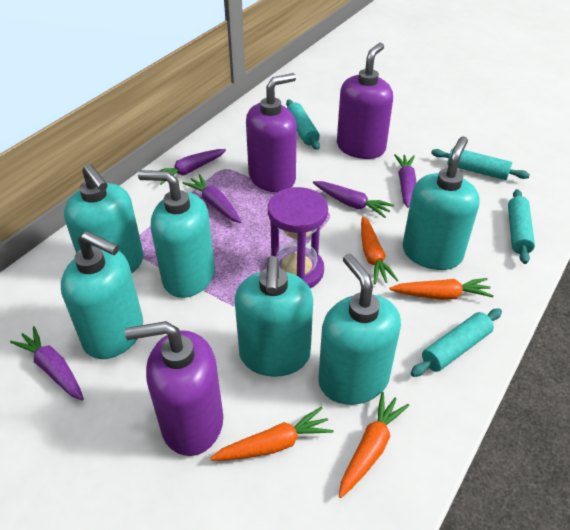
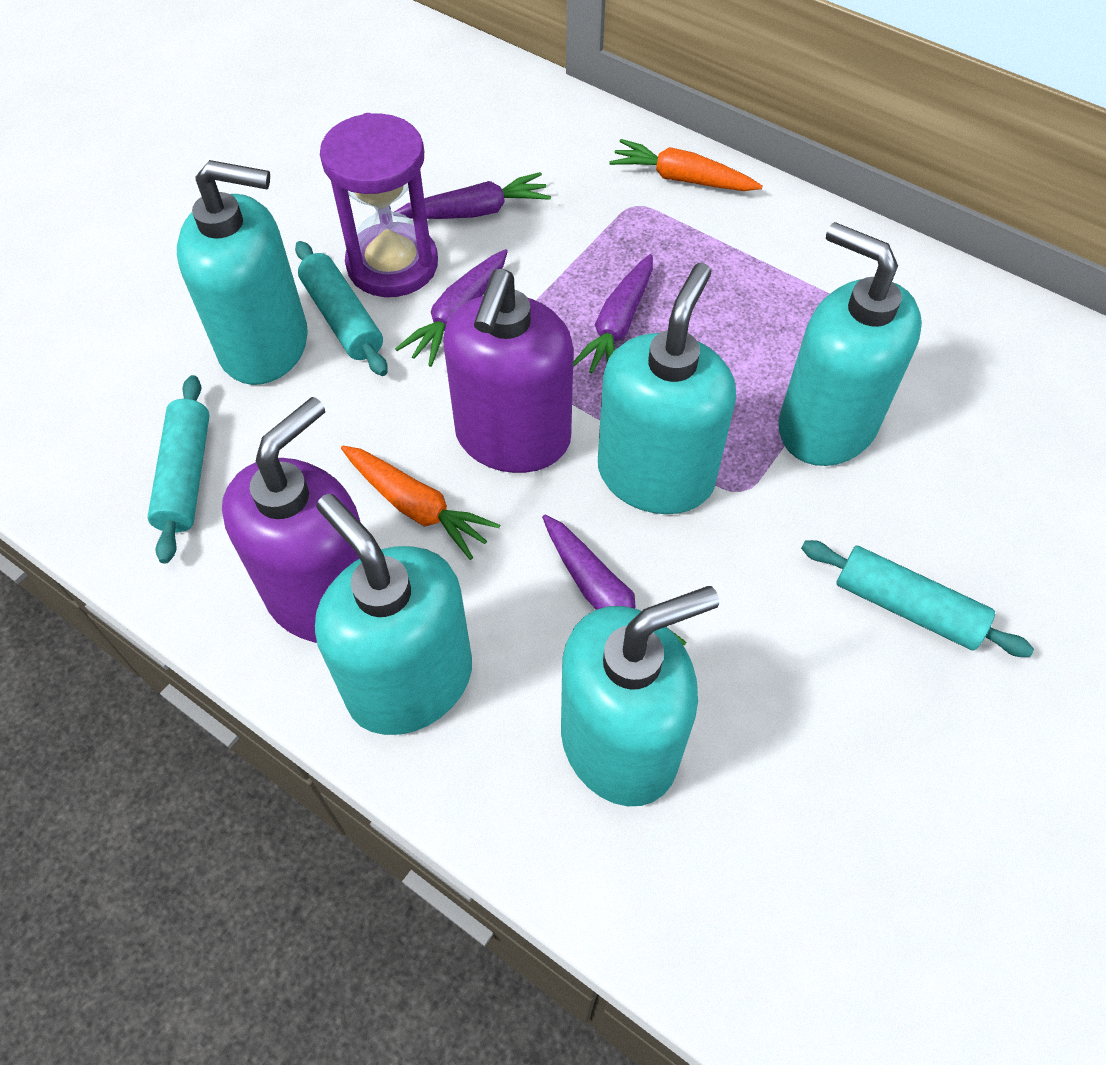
orange carrot: [210,407,334,461] [339,392,409,498] [361,216,399,284] [389,278,494,300] = 4 -> [341,446,500,560] [609,139,763,191] = 2
purple carrot: [10,326,84,400] [159,149,226,185] [183,174,242,223] [313,181,394,218] [394,154,416,208] = 5 -> [394,172,551,219] [395,249,508,367] [542,515,686,645] [573,254,653,373] = 4
purple soap dispenser: [125,321,223,456] [246,73,297,192] [337,43,393,159] = 3 -> [222,397,361,643] [443,269,574,473] = 2
turquoise rolling pin: [286,100,320,150] [411,308,502,377] [431,148,530,180] [508,189,535,264] = 4 -> [147,375,210,564] [295,241,388,376] [801,540,1034,657] = 3
turquoise soap dispenser: [61,231,143,359] [64,164,144,274] [138,170,215,298] [234,256,313,377] [318,254,401,405] [402,136,480,270] = 6 -> [177,160,308,385] [315,493,472,735] [561,586,719,806] [598,263,736,514] [778,222,922,466] = 5

